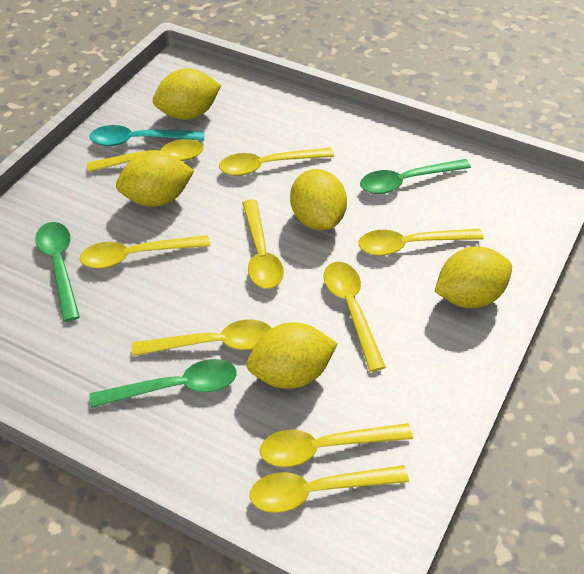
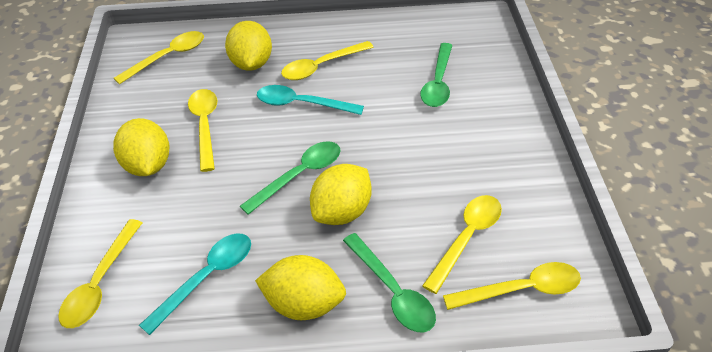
turquoise spoon: [90,125,204,146] = 1 -> [139,233,251,335] [257,85,364,115] = 2
yellow lemon: [116,151,194,207] [153,68,221,120] [247,322,338,389] [290,169,347,230] [434,247,512,308] = 5 -> [113,118,170,176] [225,21,272,71] [255,255,346,320] [310,164,372,225] = 4
yellow spoon: [80,235,210,269] [87,139,203,172] [132,320,272,356] [219,148,334,176] [242,200,284,289] [250,465,409,513] [260,423,413,467] [324,262,386,372] [358,228,484,256] = 9 -> [58,219,142,328] [114,31,204,84] [188,89,217,172] [281,41,374,80] [422,195,502,294] [443,262,581,310] = 6

